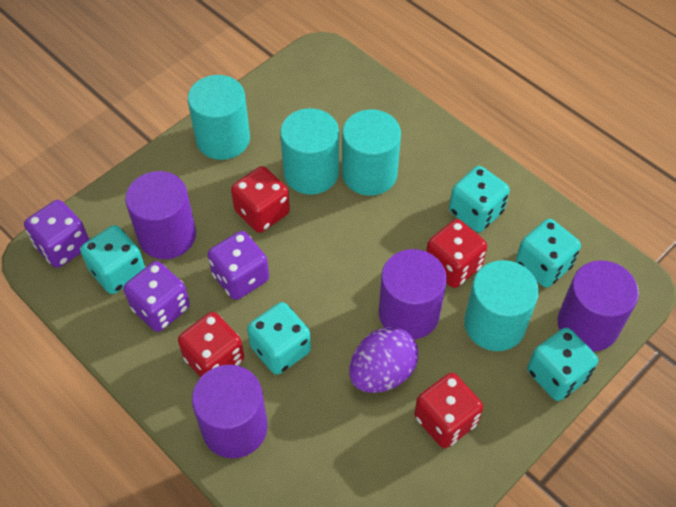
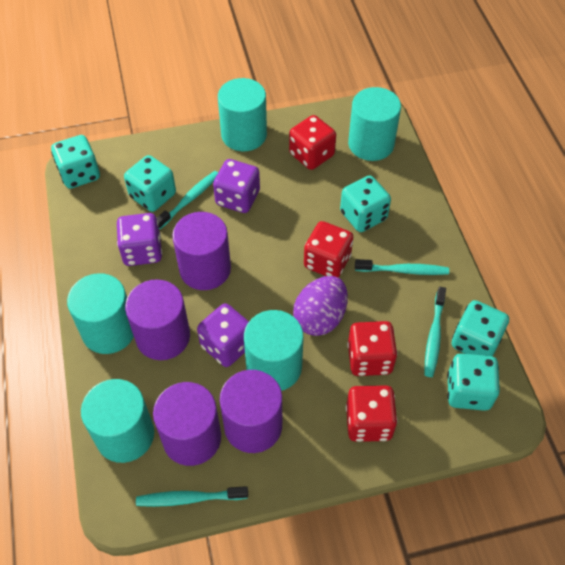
turquoise cylinder: [188,75,250,160] [280,108,339,195] [342,109,401,196] [464,260,539,351] = 4 -> [67,273,134,354] [81,379,154,463] [218,78,267,151] [244,310,304,391] [348,87,401,161] = 5
turquoise toothbrush: none = 0 -> [136,486,248,507] [157,171,218,229] [355,259,449,275] [424,287,446,377] = 4

